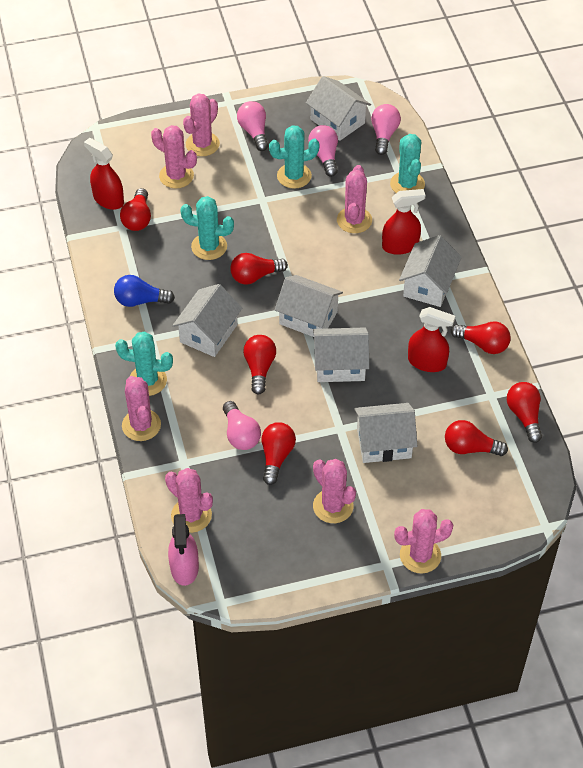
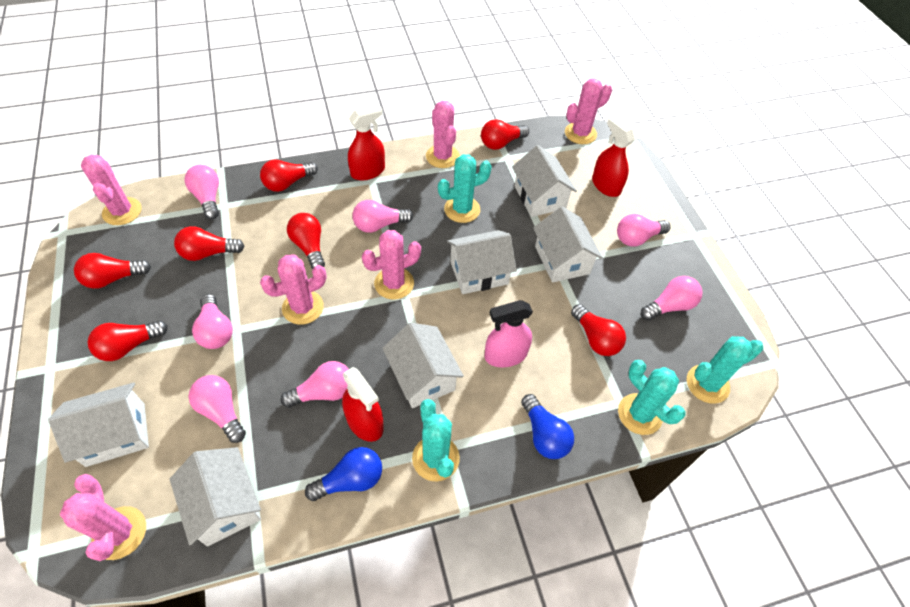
blue light bulb: [114,275,175,307] = 1 -> [305,447,382,501] [521,394,574,459] = 2
pink cactus: [122,376,161,441] [151,125,197,188] [165,468,213,533] [183,93,220,156] [313,459,356,523] [337,165,372,233] [394,509,453,573] = 7 -> [60,474,146,561] [81,155,142,225] [260,254,327,325] [362,230,421,299] [426,101,460,168] [565,78,612,144] = 6
pink light bulb: [223,401,261,450] [237,101,268,151] [308,125,338,177] [371,104,401,155] = 4 -> [184,165,219,220] [189,375,246,443] [192,294,233,349] [281,361,349,408] [352,200,413,233] [617,214,671,247] [641,276,702,321] = 7

